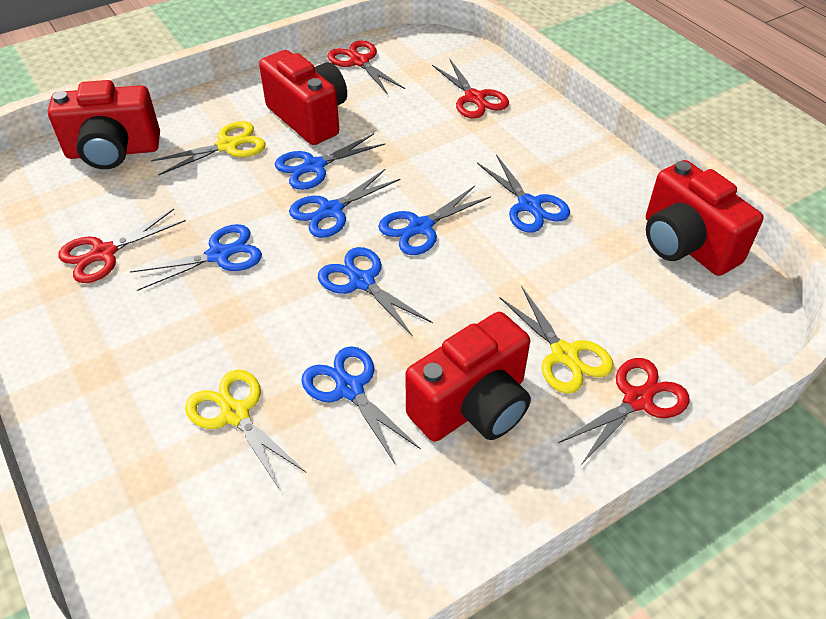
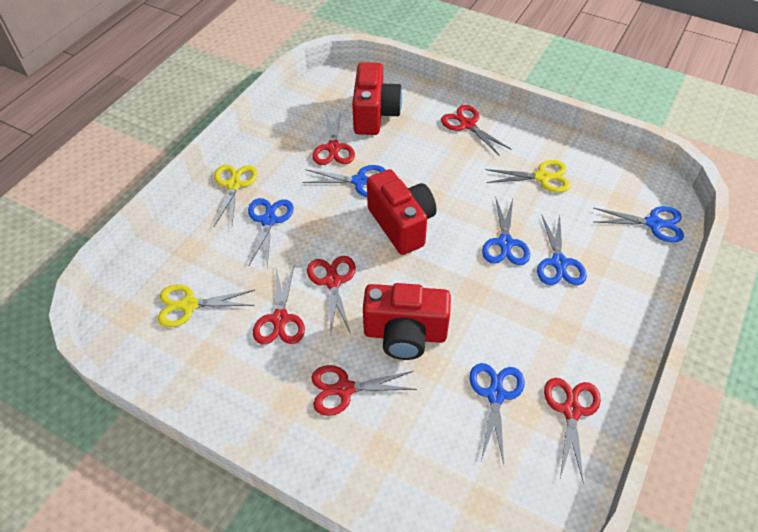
blue scissors: [130,224,262,291] [275,133,386,190] [289,169,400,238] [301,346,421,463] [318,247,433,337] [378,186,491,255] [477,154,570,233] = 7 -> [248,198,294,267] [302,165,386,197] [469,363,525,464] [482,197,530,265] [537,215,587,285] [594,206,684,243] = 6
red camera: [48,80,160,169] [259,50,347,145] [405,312,531,442] [646,160,763,276] = 4 -> [352,62,402,135] [363,283,451,360] [367,169,436,255] = 3
red scissors: [58,209,186,283] [328,40,405,94] [432,60,509,118] [558,358,690,465] = 4 -> [253,266,305,344] [307,256,356,336] [311,365,417,416] [312,111,355,165] [441,105,511,156] [544,378,601,484] = 6

